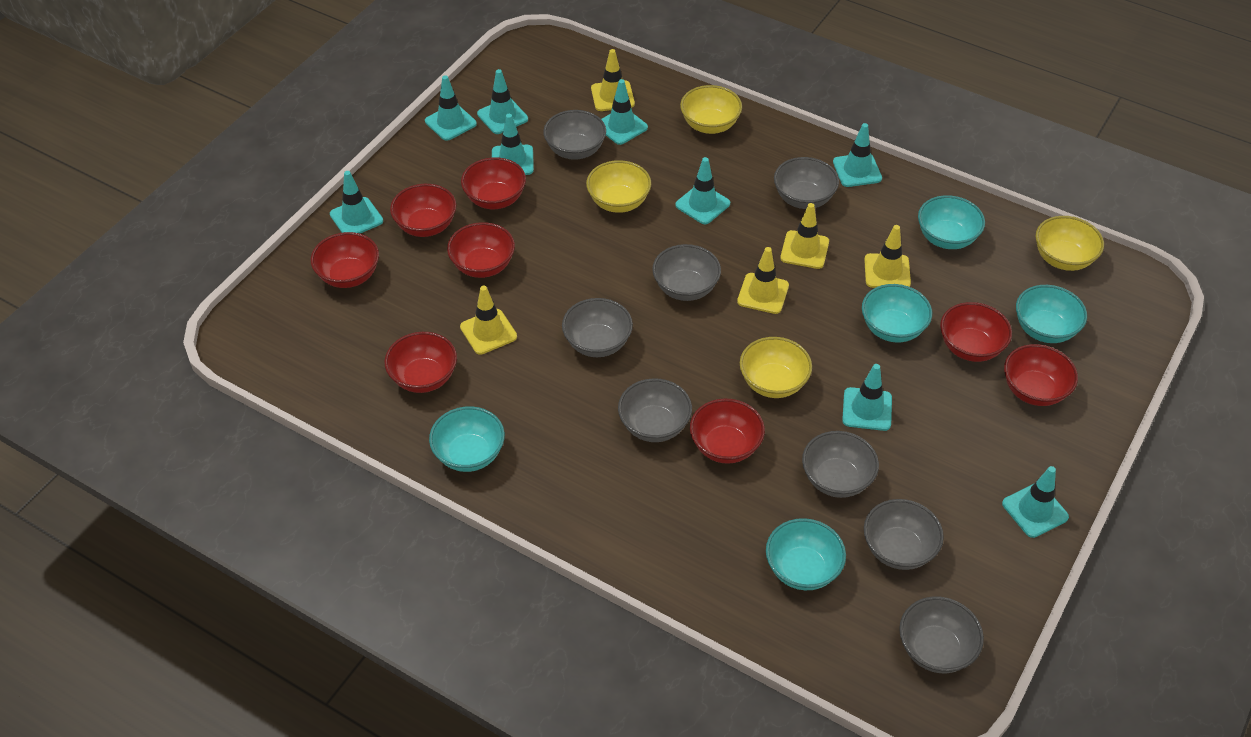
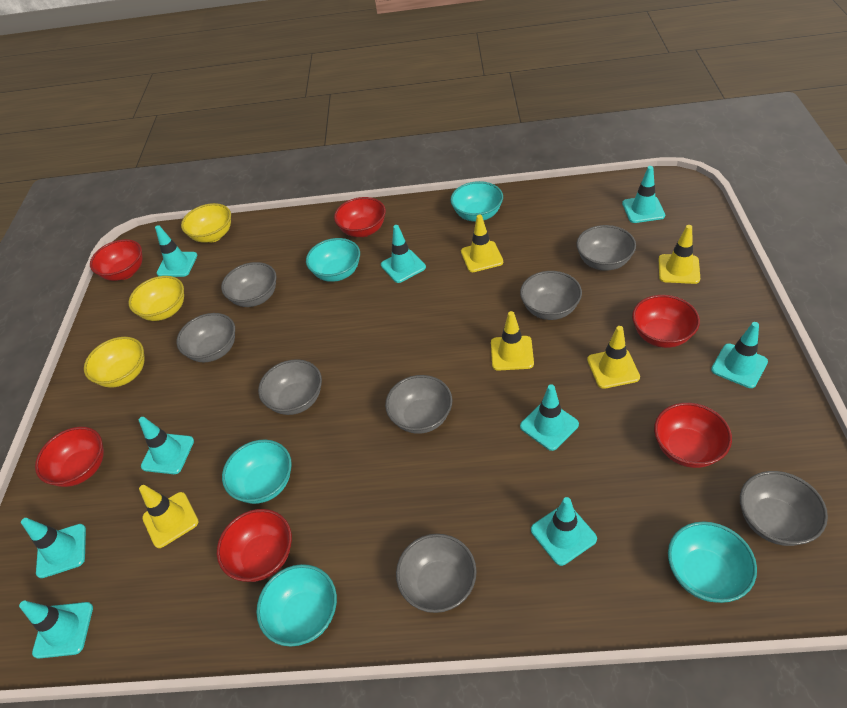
red bowl: [311,232,379,288] [384,332,457,393] [390,184,457,237] [447,222,515,278] [461,157,526,209] [690,398,765,464] [940,302,1012,362] [1004,344,1078,406] = 8 -> [35,427,104,487] [90,239,143,281] [217,509,292,582] [334,197,386,237] [632,295,700,348] [654,403,732,468] = 6
yellow bowl: [586,160,651,213] [680,85,742,134] [740,337,812,398] [1036,216,1104,271] = 4 -> [84,337,145,388] [129,276,184,321] [181,203,231,243] = 3

